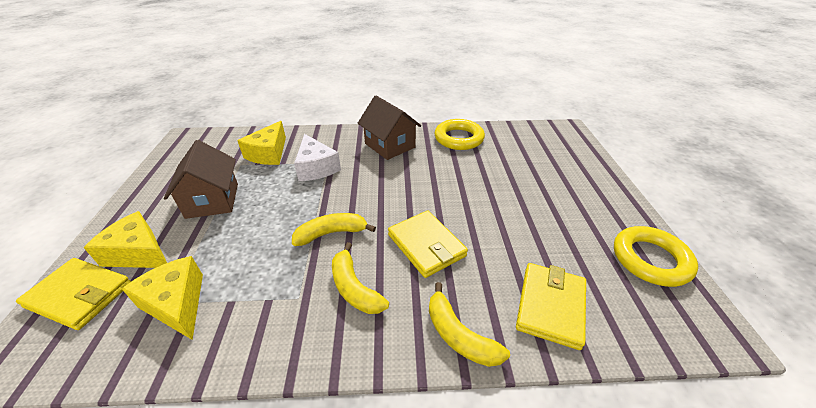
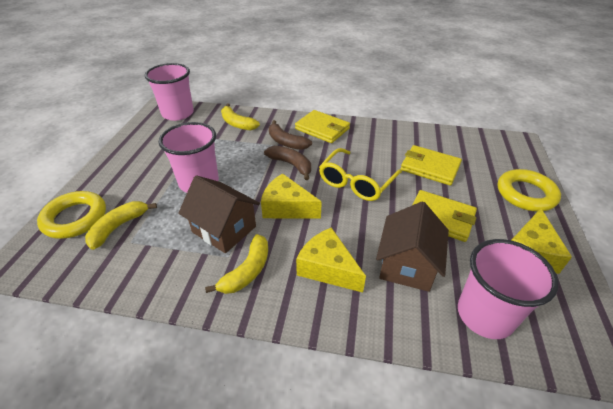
brown banana: none = 0 -> [264,146,311,180] [269,120,312,150] = 2
pink cup: none = 0 -> [145,63,194,121] [159,122,219,193] [458,239,558,339] = 3
white cheese: [294,134,341,181] = 1 -> none = 0
yellow glasses: none = 0 -> [319,148,402,201] = 1

